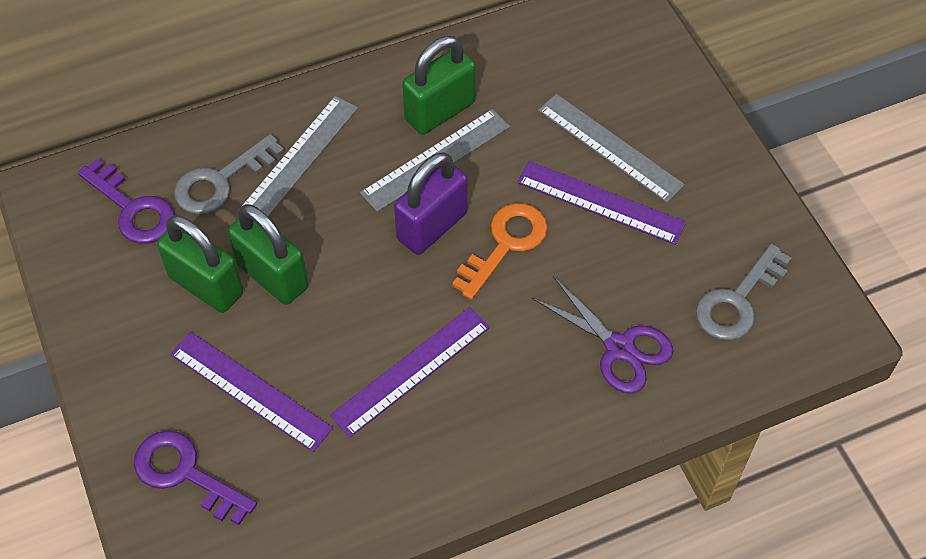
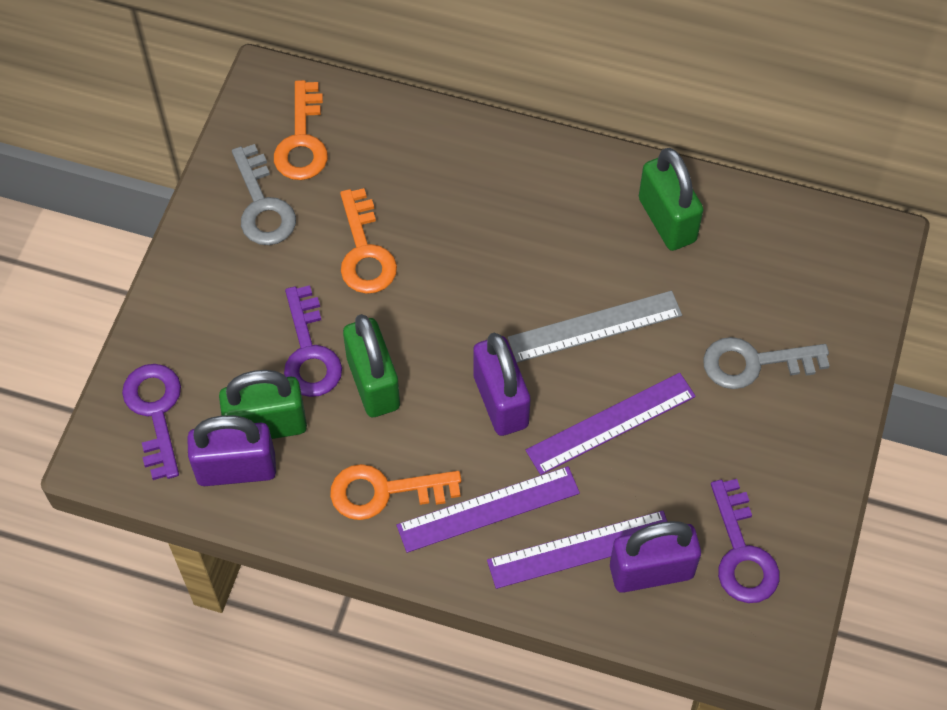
grey ruler: [238,96,358,216] [360,109,510,212] [538,94,685,203] = 3 -> [508,291,682,363] = 1
orange key: [452,203,548,300] = 1 -> [274,80,328,180] [330,464,461,520] [340,188,397,294] = 3
purple key: [78,159,175,244] [134,431,257,525] = 2 -> [122,364,181,480] [284,285,342,397] [711,479,780,603] = 3
purple padlock: [394,152,468,255] = 1 -> [187,415,276,486] [473,333,530,436] [610,521,701,593] = 3
purple scissors: [532,277,674,394] = 1 -> none = 0

